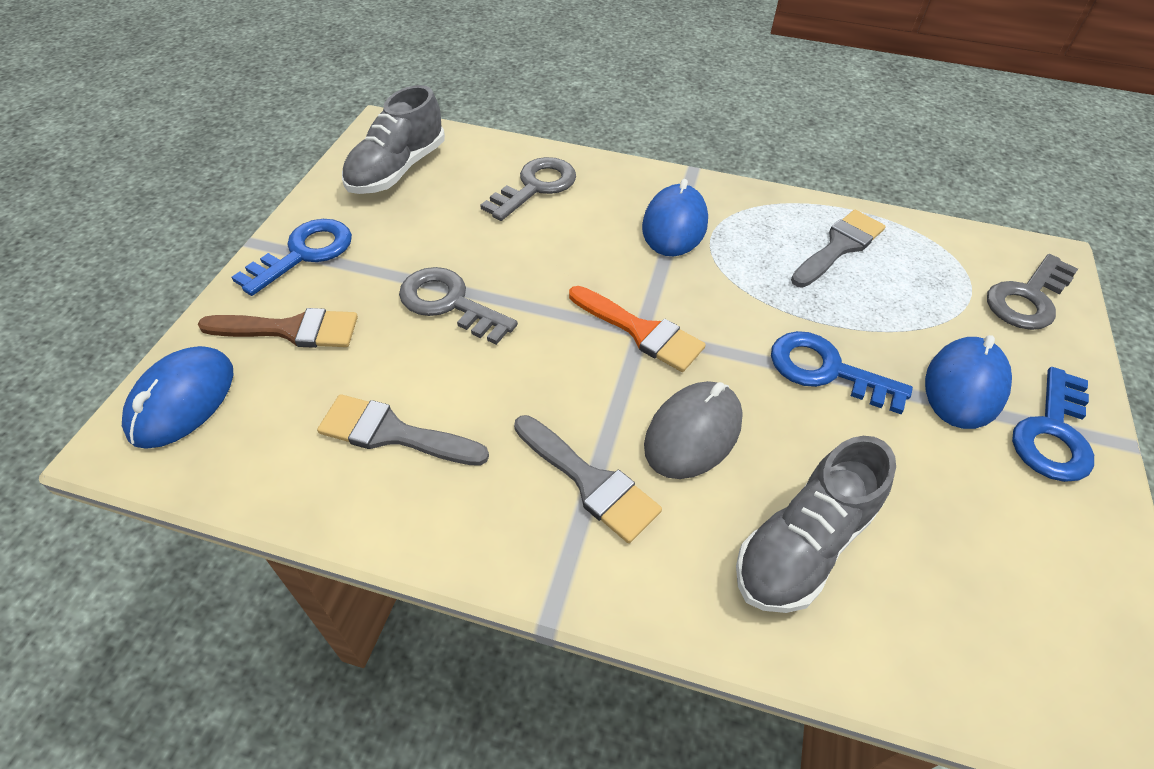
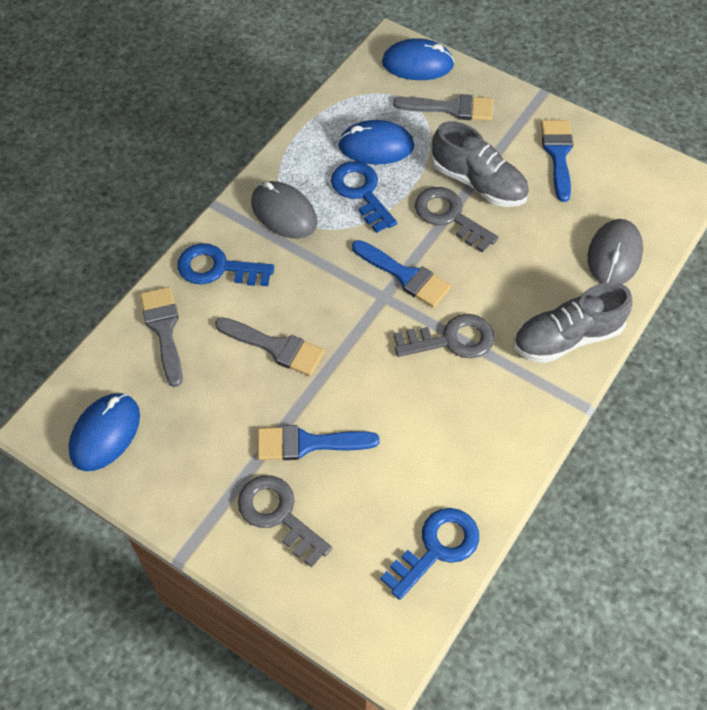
blue brush: none = 0 -> [258,425,380,460] [352,240,451,307] [541,120,573,202] = 3
brown brush: [197,308,358,348] = 1 -> none = 0
grey mouse: [644,381,743,479] = 1 -> [251,181,317,239] [588,219,643,284] = 2
orange brush: [569,286,706,372] = 1 -> none = 0

